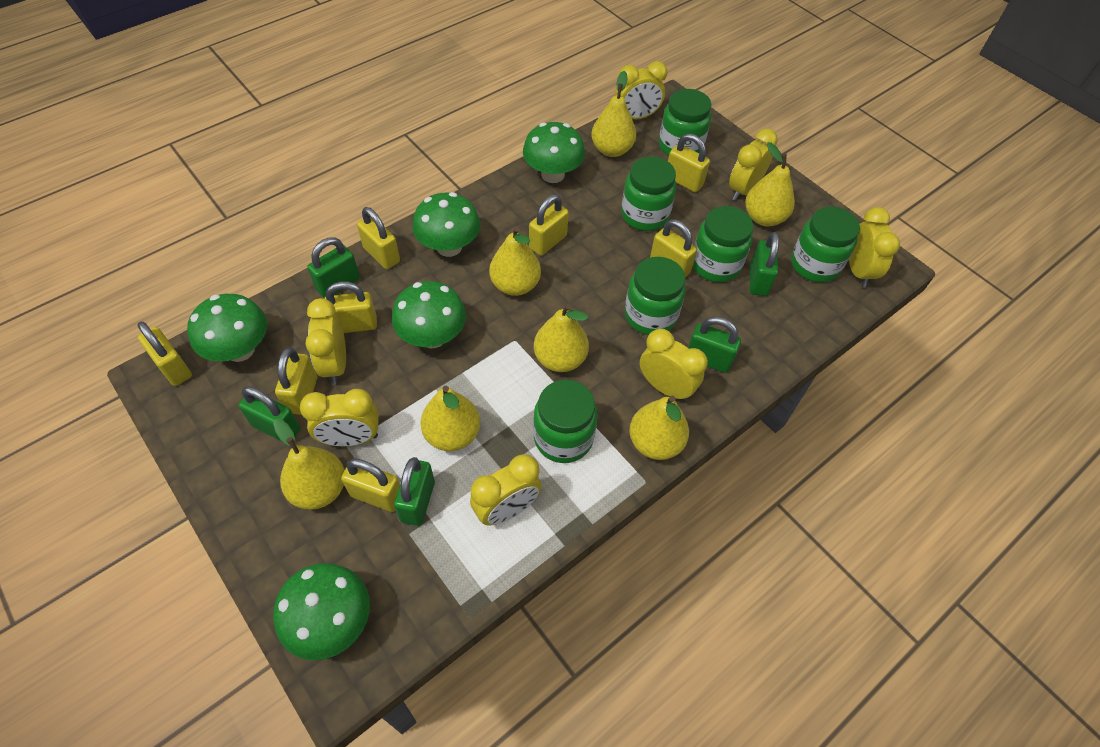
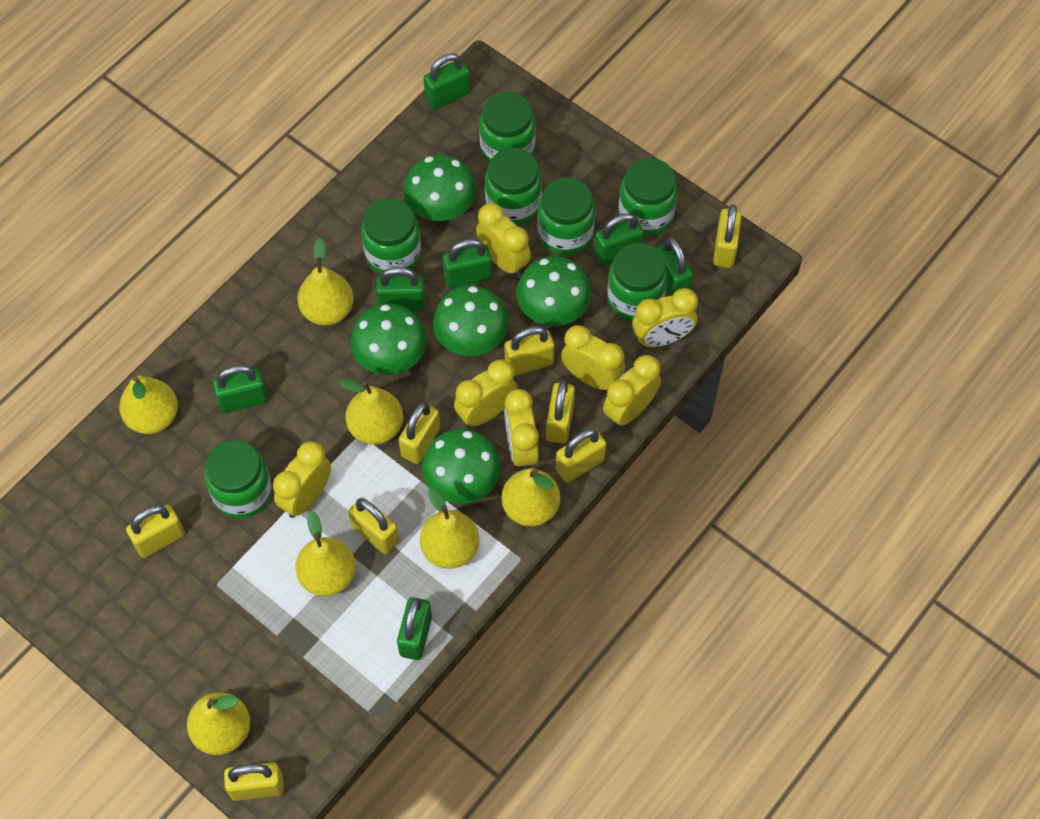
green jar: [533,380,598,463] [621,157,676,231] [625,257,686,335] [659,89,712,156] [693,206,754,282] [791,206,860,282] = 6 -> [205,440,272,519] [361,198,421,274] [479,92,536,163] [485,148,542,226] [537,177,595,256] [607,243,668,321] [619,158,678,236] = 7
green padlock: [238,386,300,441] [307,237,360,298] [394,457,435,526] [688,317,741,373] [750,232,779,296] = 5 -> [213,365,268,413] [376,267,425,312] [397,597,432,660] [424,53,470,110] [443,239,492,289] [594,213,644,266] [656,237,693,296] = 7

